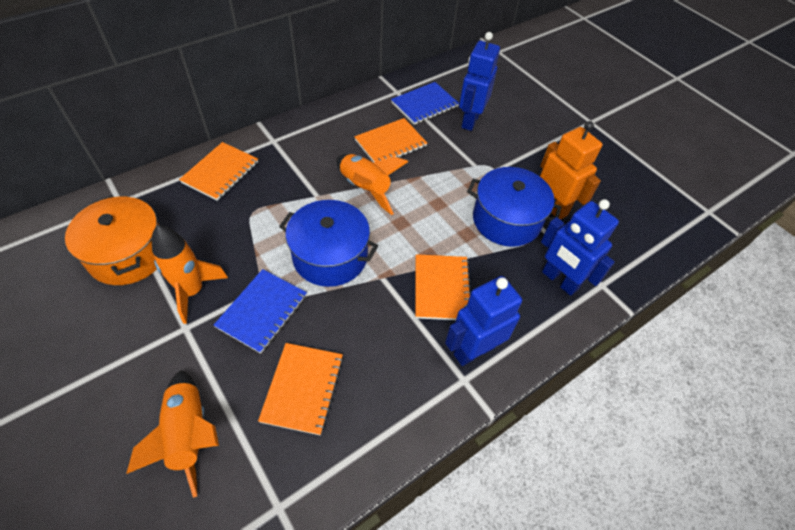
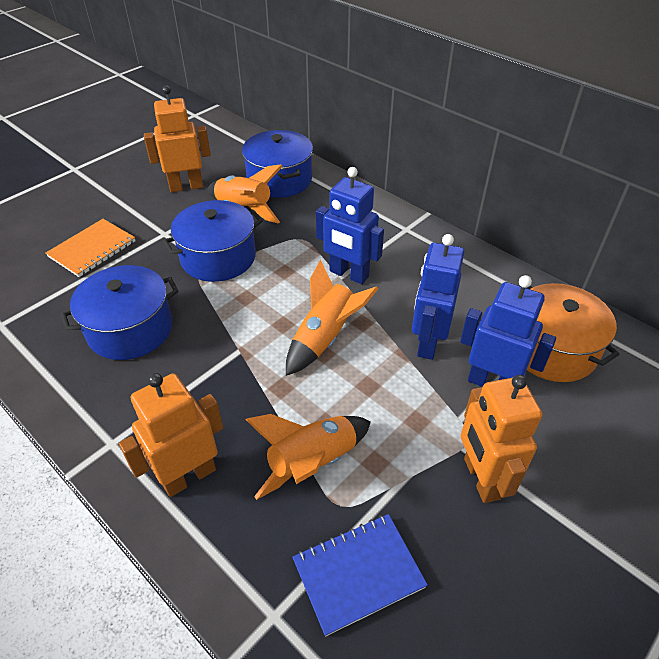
blue notebook: [214,269,307,354] [391,82,459,125] = 2 -> [292,514,428,637] = 1
blue pot: [279,200,378,287] [467,167,562,247] = 2 -> [61,265,179,360] [163,200,263,282] [242,130,313,198] = 3
orange notebook: [179,142,258,201] [258,343,343,435] [354,118,427,162] [415,254,471,320] = 4 -> [46,219,136,277] = 1
orange robot: [540,121,603,220] = 1 -> [119,373,223,497] [144,85,211,192] [461,375,542,503] = 3

